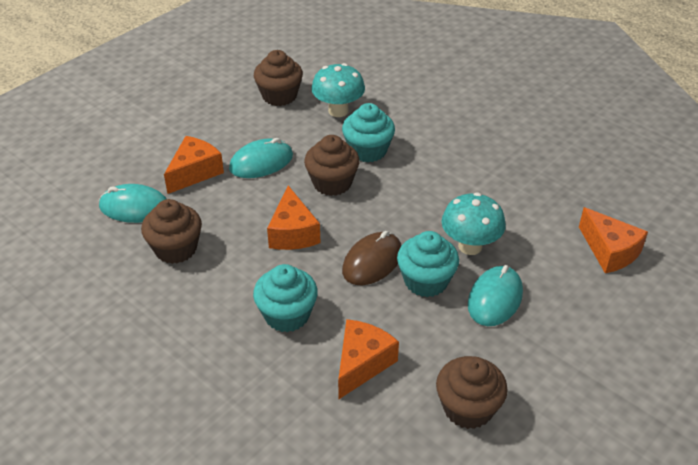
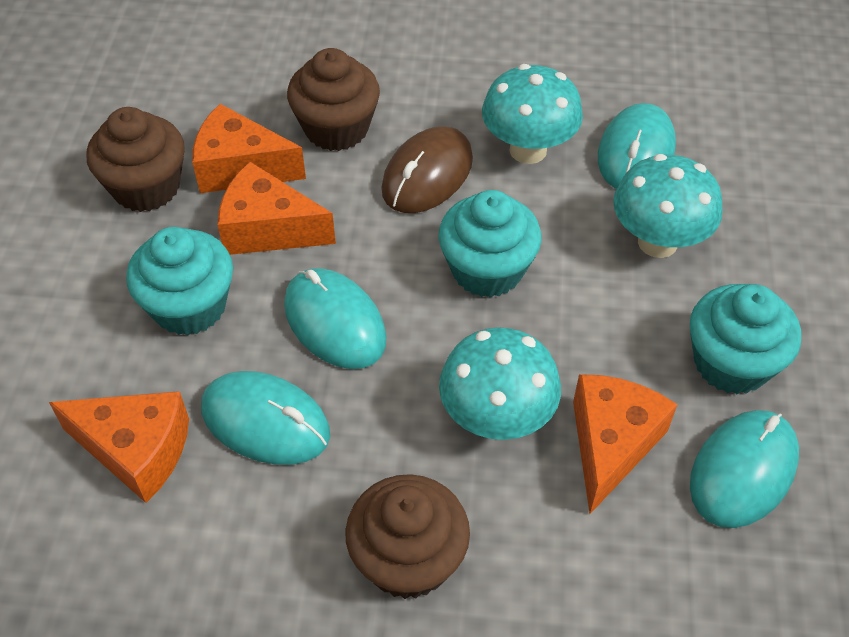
brown cupcake: [141,199,202,264] [254,50,303,106] [304,135,360,196] [436,356,508,429] = 4 -> [87,107,185,212] [287,48,380,151] [345,474,470,599] = 3
turquoise mouse: [99,184,167,223] [229,138,293,178] [468,265,523,326] = 3 -> [201,371,330,465] [284,268,387,369] [598,103,676,189] [690,410,799,528] = 4
turquoise mushroom: [311,63,365,117] [441,193,506,255] = 2 -> [439,327,561,440] [482,64,583,164] [613,154,723,258] = 3

